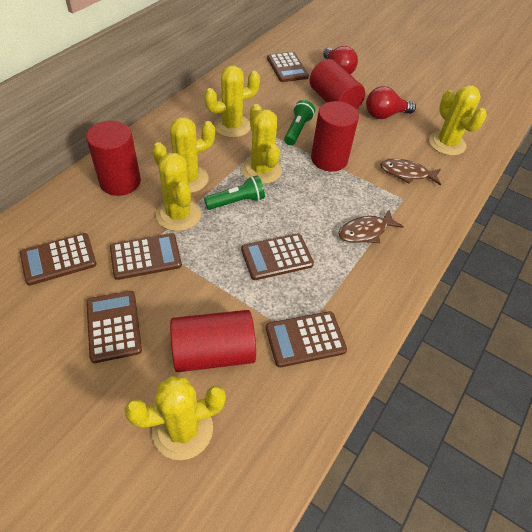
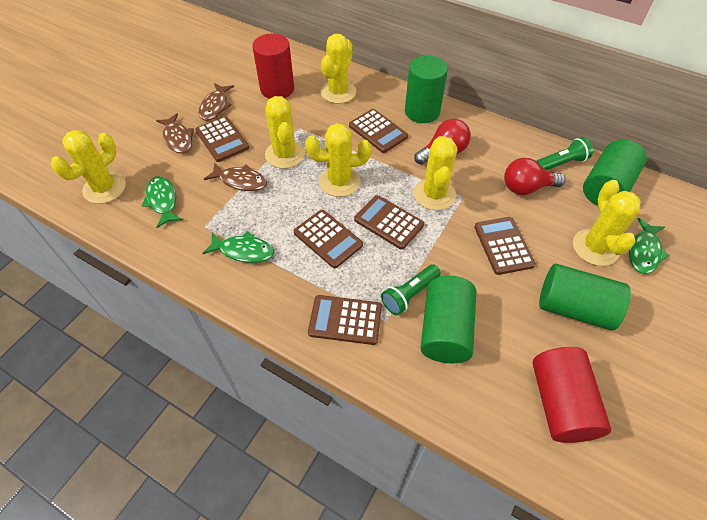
brown fish: [338,210,404,243] [380,159,441,185] = 2 -> [156,113,194,154] [198,83,234,121] [204,163,267,191] = 3
green cylinder: none = 0 -> [405,55,448,123] [420,276,476,363] [539,264,631,330] [583,140,647,206] = 4
green fish: none = 0 -> [142,176,183,228] [202,231,274,263] [629,218,669,274] = 3
red cylinder: [86,121,141,196] [170,310,256,372] [310,59,365,110] [311,101,359,172] = 4 -> [252,34,294,99] [532,347,611,443] = 2

